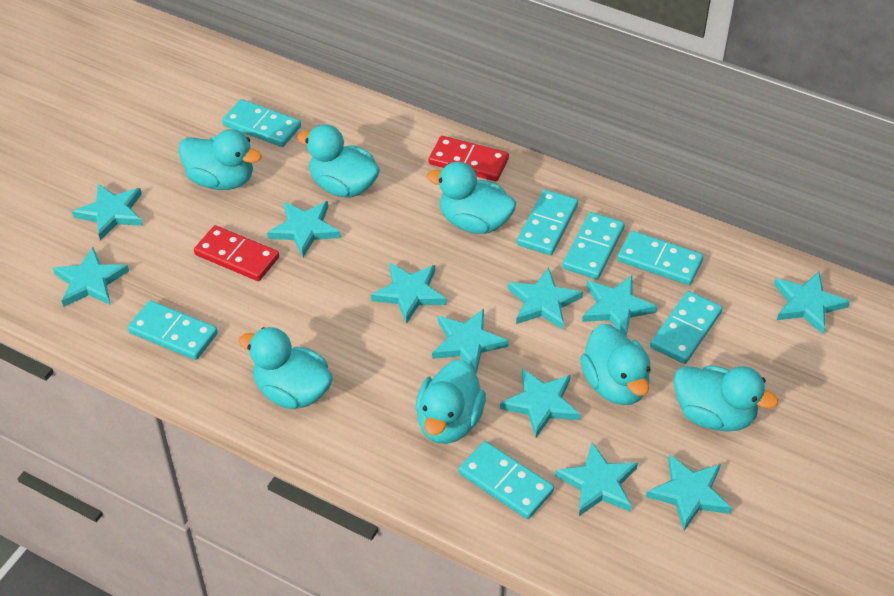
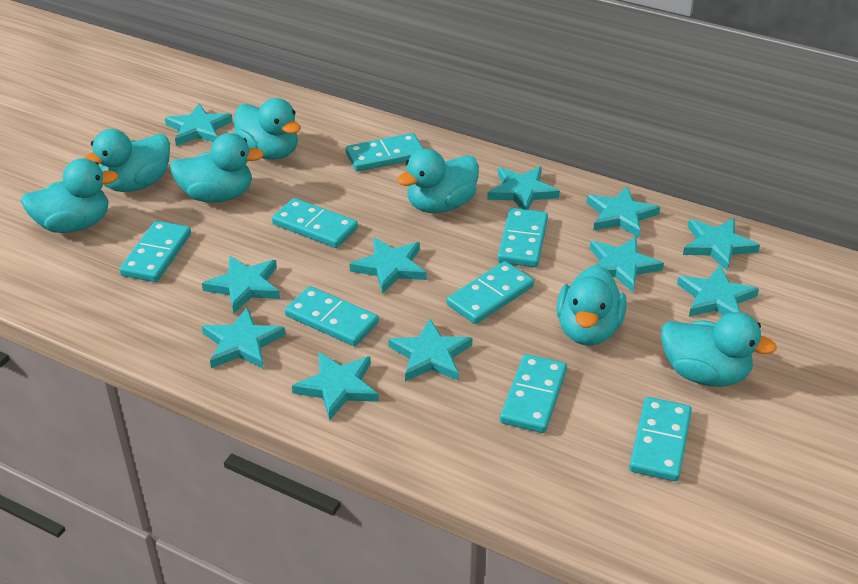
red domino: [194,225,279,281] [429,136,509,181] = 2 -> none = 0
turquoise domino: [128,300,218,360] [222,99,301,147] [459,441,554,519] [517,190,578,255] [562,212,625,279] [617,231,704,285] [650,291,722,364] = 7 -> [119,221,191,282] [272,198,358,248] [285,286,379,346] [346,133,424,171] [447,261,534,324] [498,208,548,267] [500,354,567,433] [629,397,692,482] = 8

